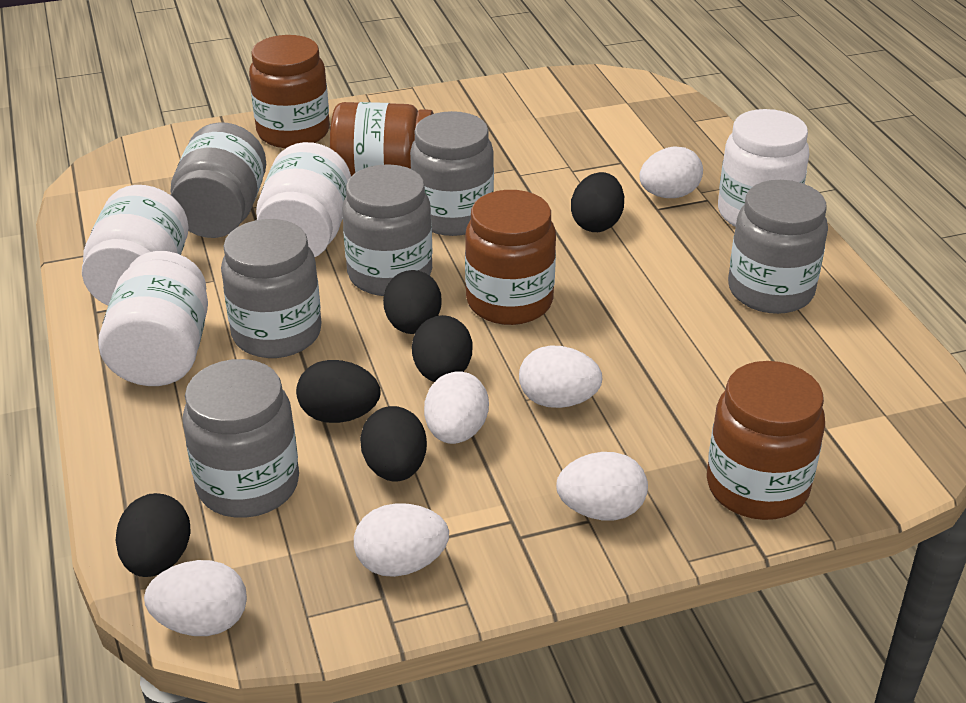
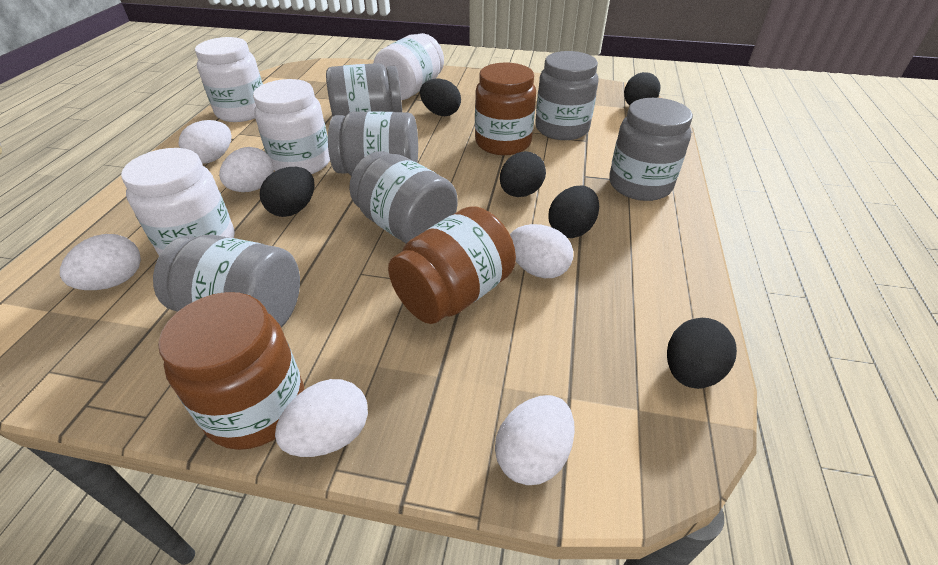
brown jar: [249,35,330,148] [330,102,434,176] [465,190,556,325] [707,361,825,520] = 4 -> [158,292,304,450] [388,206,516,324] [475,63,536,155] = 3

